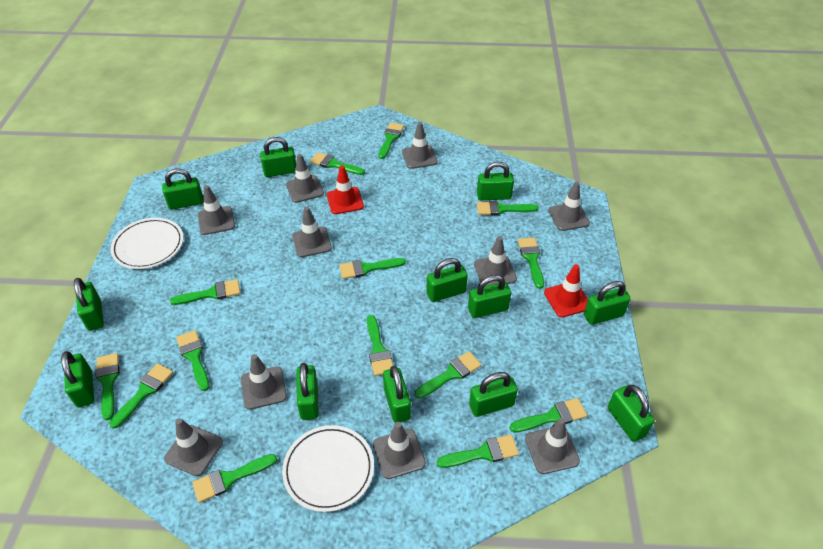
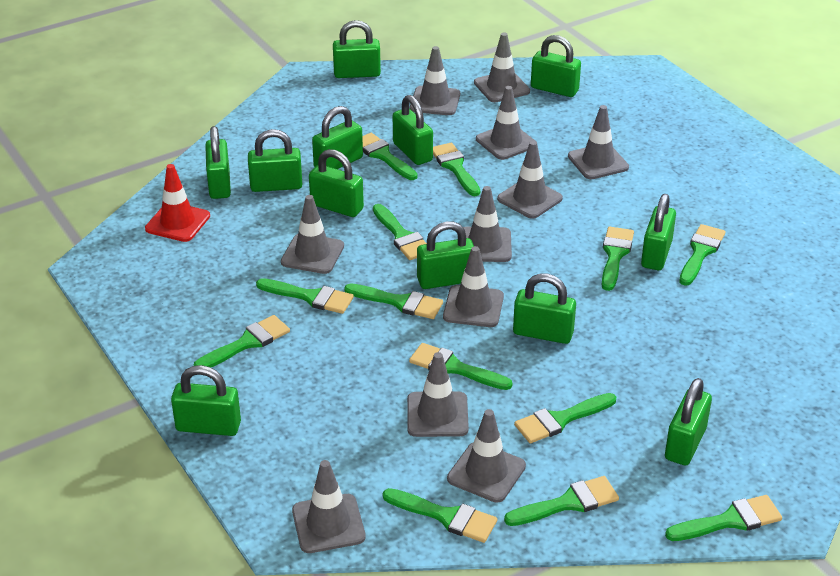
green brush: [96,353,119,420] [109,363,173,429] [170,279,241,305] [176,330,210,391] [192,454,277,503] [310,152,365,175] [339,258,406,279] [367,315,393,376] [378,123,404,159] [415,351,481,399] [437,435,519,468] [477,201,539,215] [510,398,587,432] [518,238,544,289] = 14 -> [194,315,290,367] [256,278,354,314] [344,283,443,319] [362,133,418,180] [373,204,427,260] [383,488,497,543] [409,343,513,390] [433,143,480,196] [504,476,619,526] [514,393,616,443] [602,227,634,291] [665,495,782,541] [679,224,725,286] = 13
grey traffic cone: [164,418,223,476] [198,185,235,235] [241,354,287,410] [286,154,324,203] [292,207,332,257] [373,422,426,479] [402,122,437,169] [474,236,517,286] [525,418,580,474] [548,181,590,231] = 10 -> [281,195,344,274] [292,460,366,553] [407,352,469,437] [410,46,460,115] [443,246,504,327] [447,409,526,503] [463,186,512,262] [474,33,530,102] [476,86,535,160] [497,141,563,219] [568,105,629,179] = 11
red traffic cone: [327,165,364,214] [544,264,588,317] = 2 -> [145,164,210,242] = 1
white plate: [110,218,183,269] [282,425,374,512] = 2 -> none = 0

